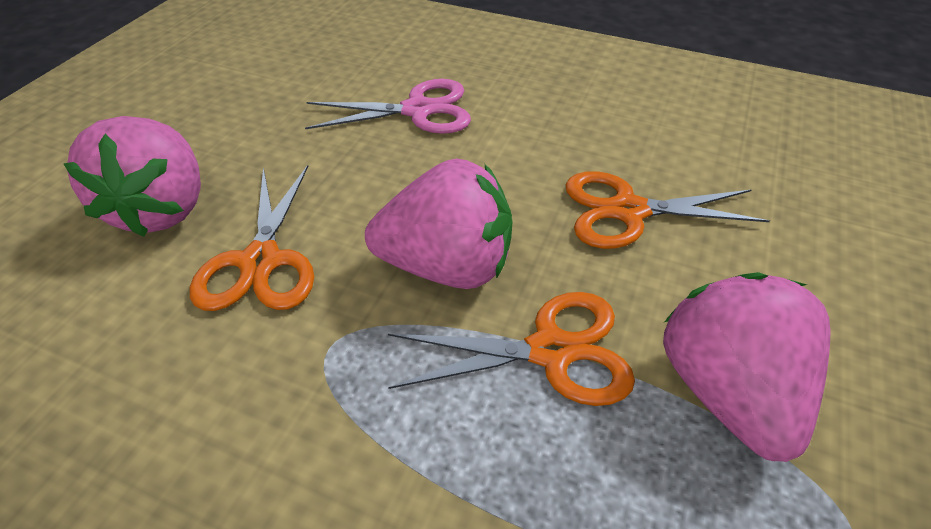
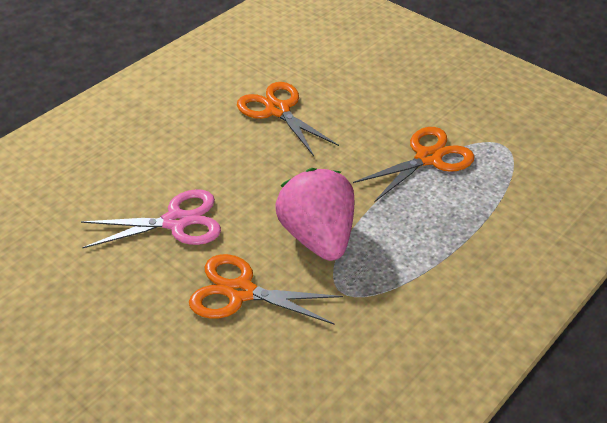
pink strawberry: [64,116,201,237] [365,159,513,289] [663,272,831,462] = 3 -> [275,168,354,261] = 1

